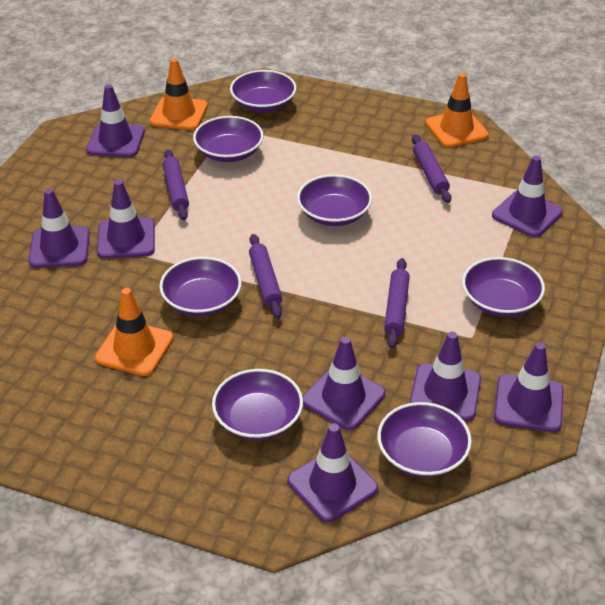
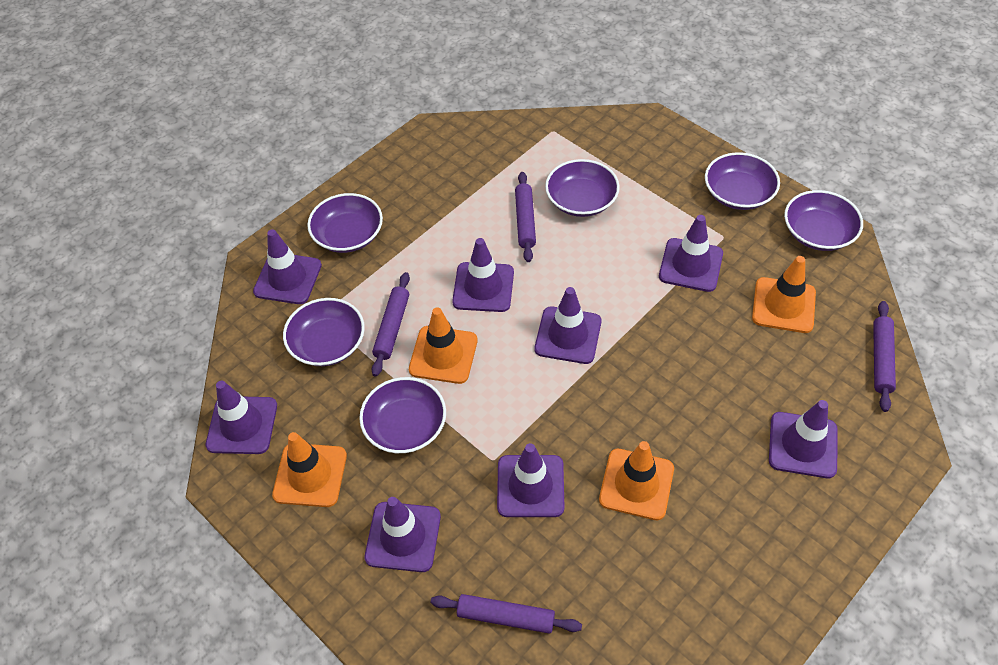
orange traffic cone: [95,288,173,376] [150,58,208,130] [425,73,489,147] = 3 -> [272,432,347,507] [409,307,478,384] [599,441,674,520] [752,256,816,333] = 4
purple bowl: [159,257,242,316] [193,116,264,162] [212,369,303,440] [230,70,296,112] [297,174,372,226] [377,402,472,478] [462,257,545,317] = 7 -> [283,298,365,366] [307,193,383,253] [359,377,446,453] [545,159,620,217] [705,152,780,210] [784,190,863,251] = 6

